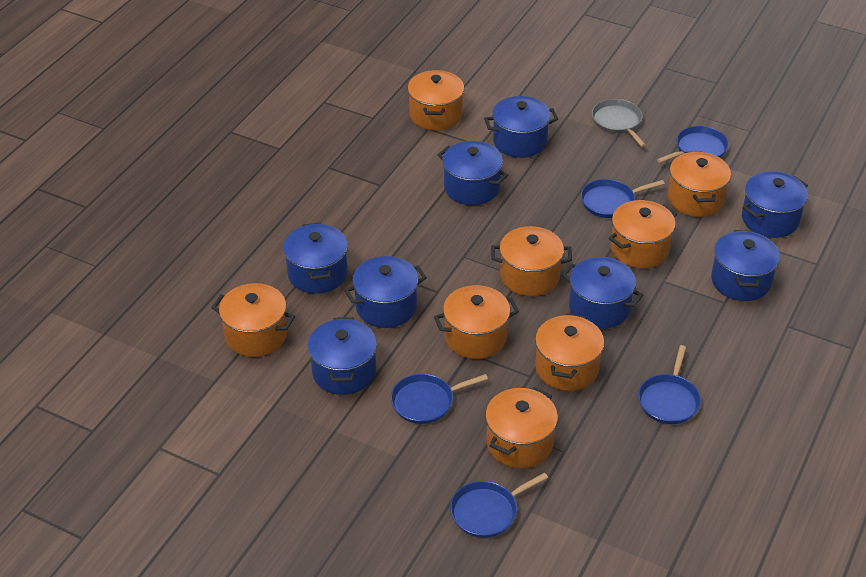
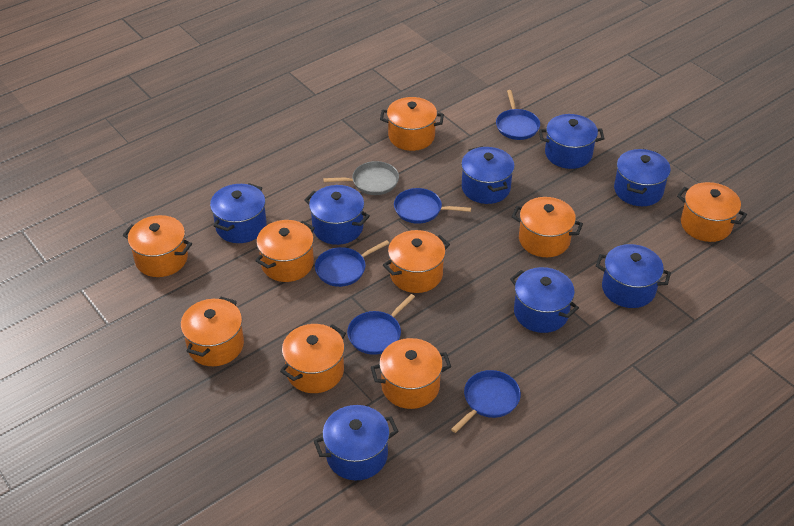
orange pot: [211,283,295,357] [408,70,464,130] [434,285,519,359] [485,387,558,468] [491,226,572,296] [535,313,604,391] [609,200,677,268] [668,151,731,217] = 8 -> [123,215,192,277] [181,297,244,366] [255,220,315,282] [280,324,346,393] [371,338,451,409] [380,97,444,151] [383,230,450,293] [512,197,583,257] [677,182,747,242] = 9

